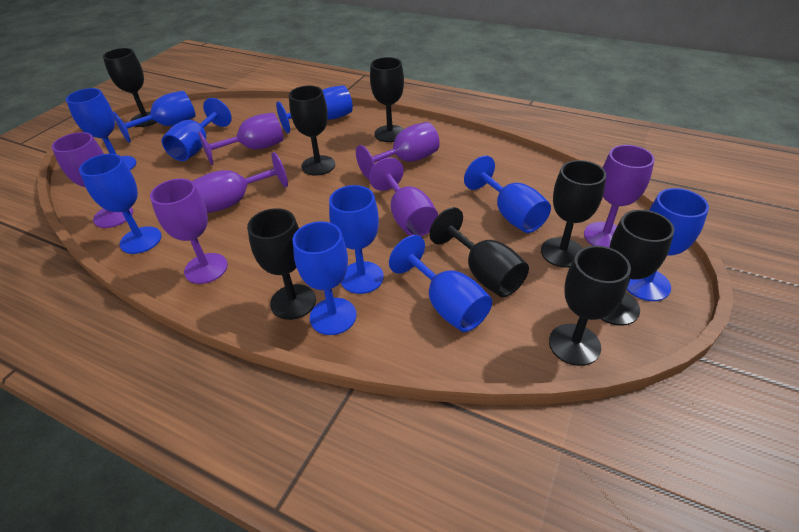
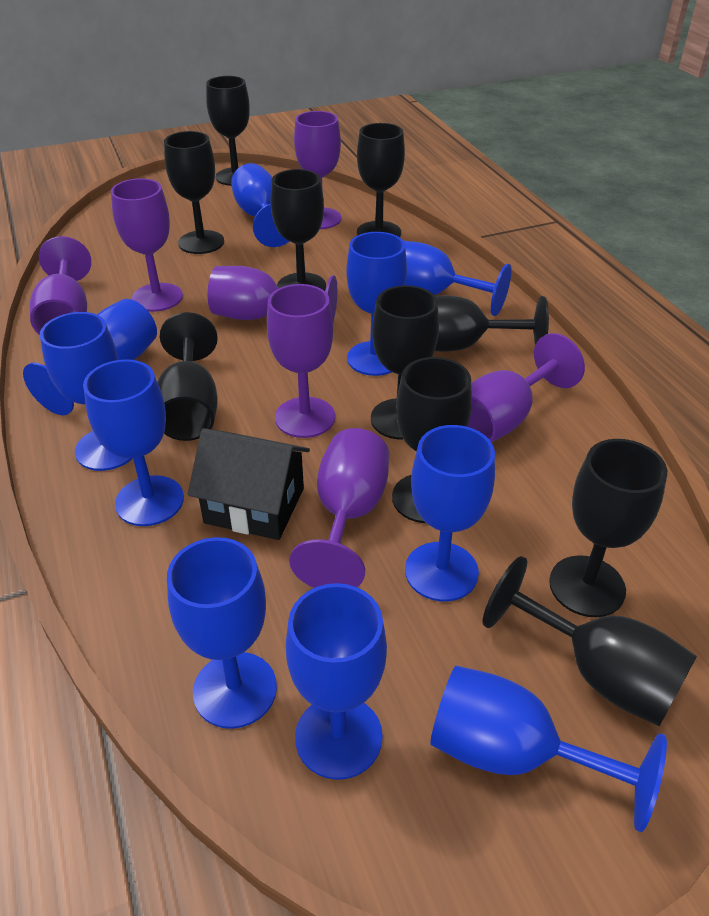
black goblet: [103,48,157,127] [247,208,316,320] [289,86,335,176] [370,57,404,142] [429,207,529,297] [541,160,606,268] [549,246,631,366] [601,210,674,326] = 8 -> [158,312,218,441] [164,131,224,254] [206,76,250,186] [271,169,326,291] [357,123,405,237] [371,285,439,440] [392,357,472,523] [435,295,549,352] [483,556,697,726] [549,439,667,617] = 10
black house: none = 0 -> [188,428,310,540] = 1

